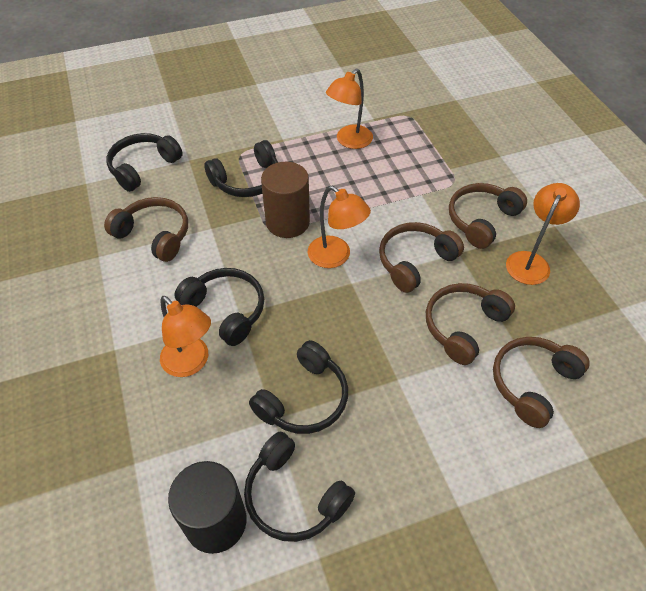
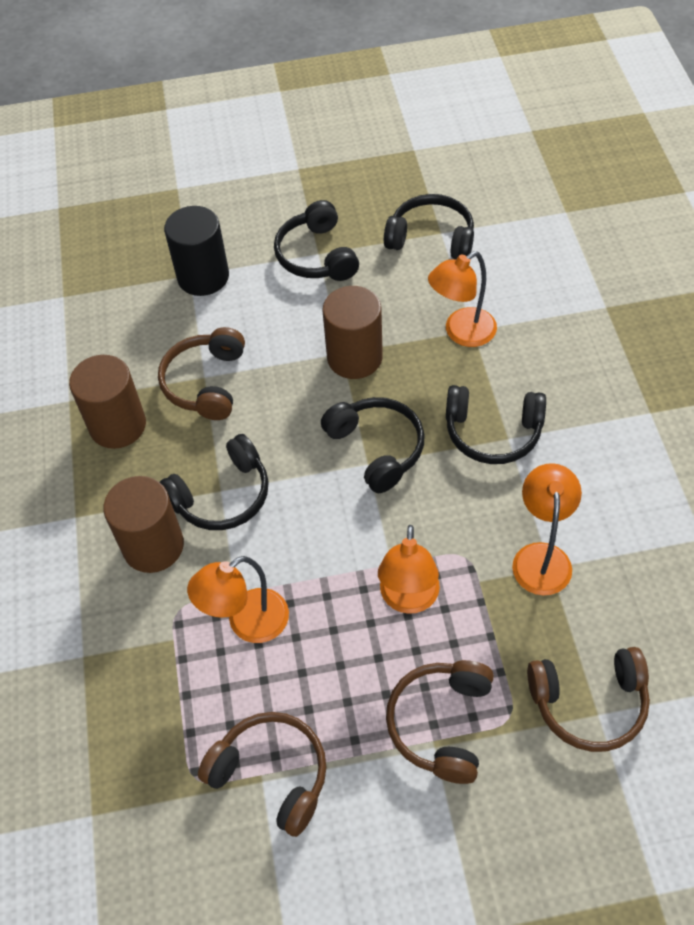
brown cylinder: [261,162,310,238] = 1 -> [69,355,146,449] [103,476,184,573] [322,286,383,379] = 3
brown headphones: [104,197,188,262] [379,222,464,293] [426,283,515,365] [449,183,527,249] [493,337,590,428] = 5 -> [158,327,245,420] [198,712,327,837] [386,660,494,784] [527,647,650,752] = 4

